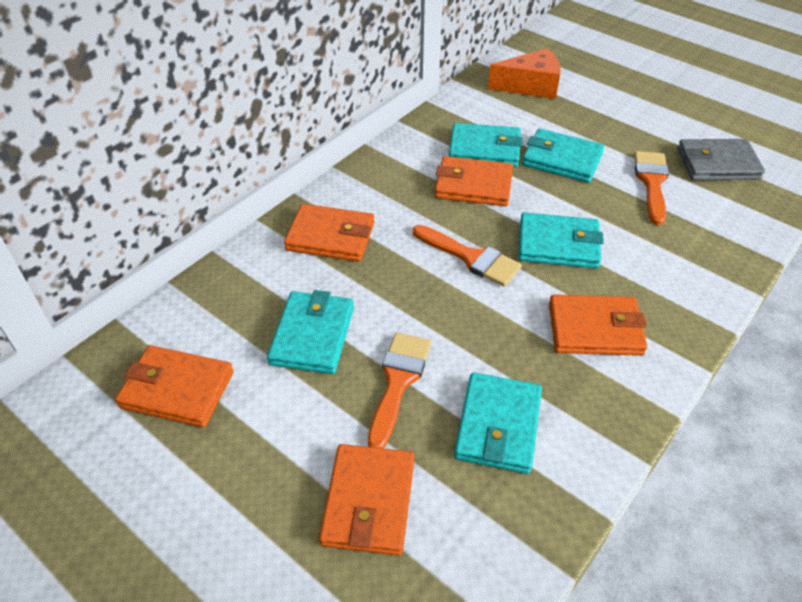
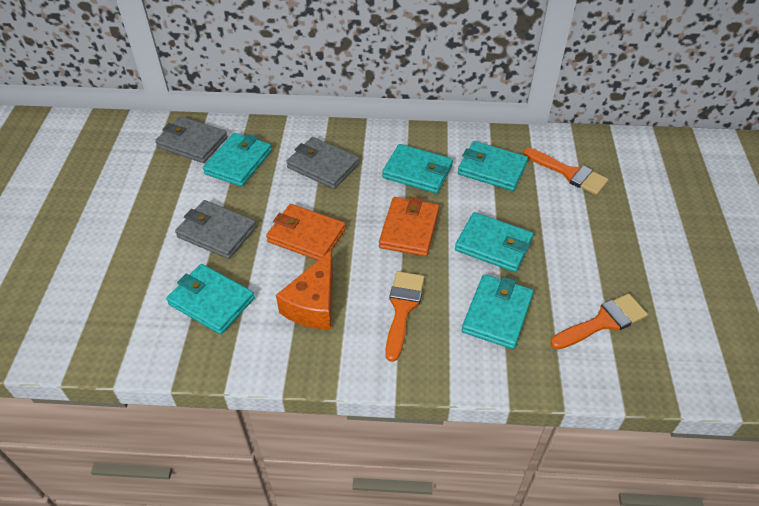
grey wallet: [677,139,765,181] = 1 -> [155,116,228,163] [175,200,257,259] [286,137,359,189] = 3
orange wallet: [115,345,234,428] [284,204,374,262] [319,444,414,556] [435,156,513,206] [549,294,647,356] = 5 -> [266,204,346,260] [379,197,439,257] = 2
turquoise wallet: [267,290,354,374] [449,123,523,167] [454,372,542,474] [518,212,604,269] [522,129,604,183] = 5 -> [166,264,255,334] [203,133,272,187] [382,144,453,194] [455,212,533,272] [458,141,528,191] [462,274,534,349] = 6

